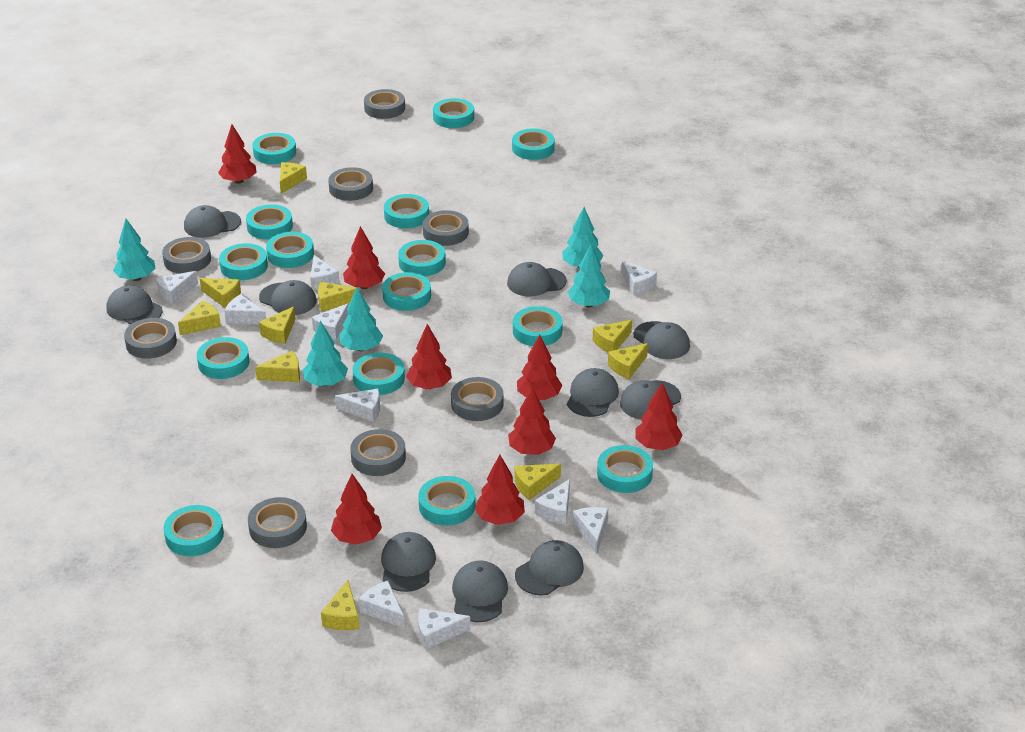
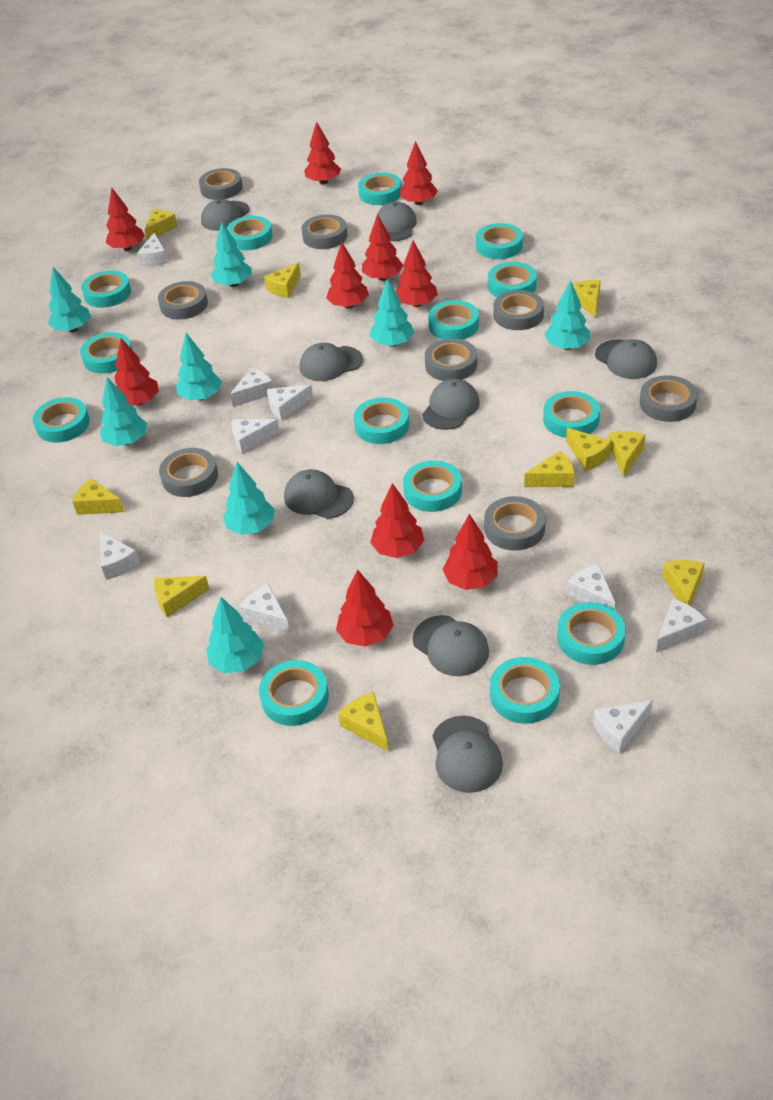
grey cap: [106,285,163,325] [184,205,241,238] [259,280,316,315] [381,532,436,592] [452,561,508,622] [507,262,567,297] [515,540,584,596] [567,368,619,417] [620,380,681,419] [634,321,690,359] = 10 -> [201,199,250,231] [284,469,354,519] [300,343,363,381] [375,202,417,241] [413,615,489,676] [422,379,480,430] [432,716,503,793] [595,339,657,379] = 8
red tree: [218,124,257,184] [331,474,382,545] [343,226,385,289] [406,324,452,389] [475,455,525,525] [508,387,556,455] [517,335,562,400] [635,383,683,450] = 8 -> [106,188,145,251] [115,338,159,406] [304,121,341,184] [326,241,369,308] [336,569,394,647] [362,214,403,281] [370,483,424,558] [396,240,438,307] [400,141,438,205] [443,514,498,590] = 10
turquoise tape: [163,505,224,556] [197,337,250,379] [219,243,268,280] [246,204,293,240] [252,133,296,164] [266,232,314,268] [353,353,405,395] [382,272,431,311] [384,194,429,229] [398,240,446,277] [418,476,475,526] [433,98,474,128] [512,128,555,160] [513,306,563,346] [597,445,653,493] = 15 -> [33,397,90,443] [80,332,132,374] [81,270,131,308] [227,216,273,250] [259,660,329,726] [354,397,409,444] [358,173,402,205] [403,460,462,512] [428,300,479,340] [476,223,523,259] [488,262,537,297] [490,657,560,724] [543,391,600,438] [557,602,626,665] = 14
turquoise tree: [113,219,155,281] [302,321,348,386] [339,287,383,351] [562,207,603,268] [568,245,610,307] = 5 -> [48,267,91,332] [100,377,147,446] [176,333,222,401] [206,597,264,673] [211,221,252,287] [223,462,275,535] [370,278,414,347] [544,280,590,350] = 8
white cheese: [156,271,198,304] [224,294,266,324] [310,255,340,290] [312,303,349,340] [335,389,380,422] [359,581,405,629] [418,608,470,650] [535,479,570,524] [573,507,608,554] [621,260,657,295] = 10 -> [100,531,140,579] [137,233,168,266] [230,368,273,407] [232,419,280,453] [239,584,290,633] [267,385,313,421] [567,564,616,610] [593,700,653,753] [656,599,707,652] = 9

